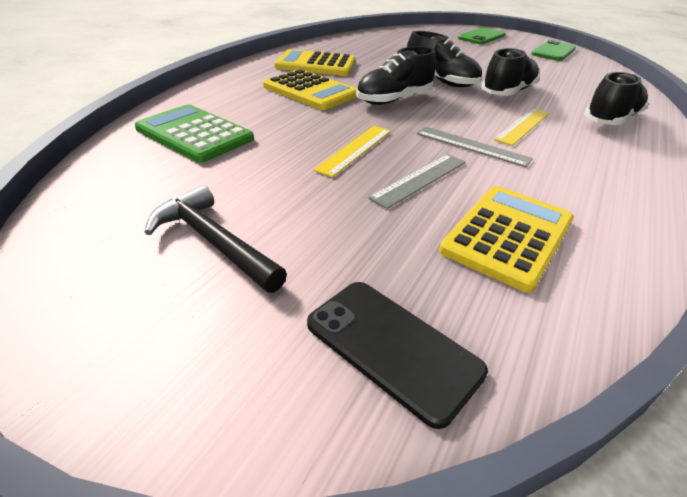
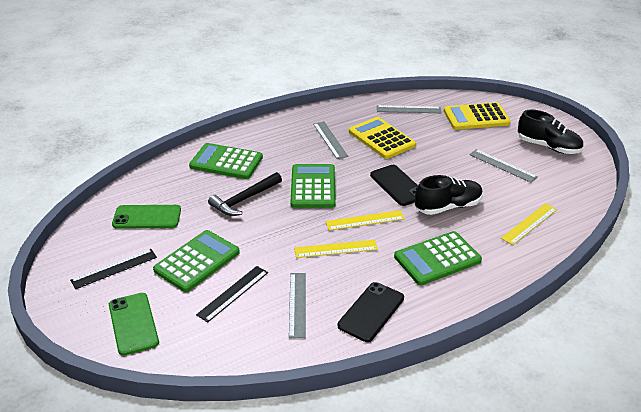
black phone: [307,282,488,429] = 1 -> [338,282,404,342] [370,165,418,206] = 2
black ruler: none = 0 -> [70,249,157,289] [196,266,268,323] = 2
black shoe: [356,46,436,105] [407,31,482,87] [481,48,540,96] [584,72,649,125] = 4 -> [415,175,483,215] [518,110,583,154] = 2
green calculator: [135,104,254,163] = 1 -> [153,230,240,292] [189,143,263,179] [291,164,336,208] [394,231,482,285] = 4
grey ruler: [368,154,466,209] [417,126,533,167] = 2 -> [289,273,306,338] [313,122,348,159] [377,105,441,113] [469,149,538,183] = 4
yellow calculator: [263,69,357,110] [274,49,355,76] [439,186,574,292] = 3 -> [349,117,416,159] [444,102,511,130] = 2
yellow ruler: [313,126,391,177] [494,108,550,146] = 2 -> [294,240,378,258] [325,210,405,230] [501,203,557,245] = 3

